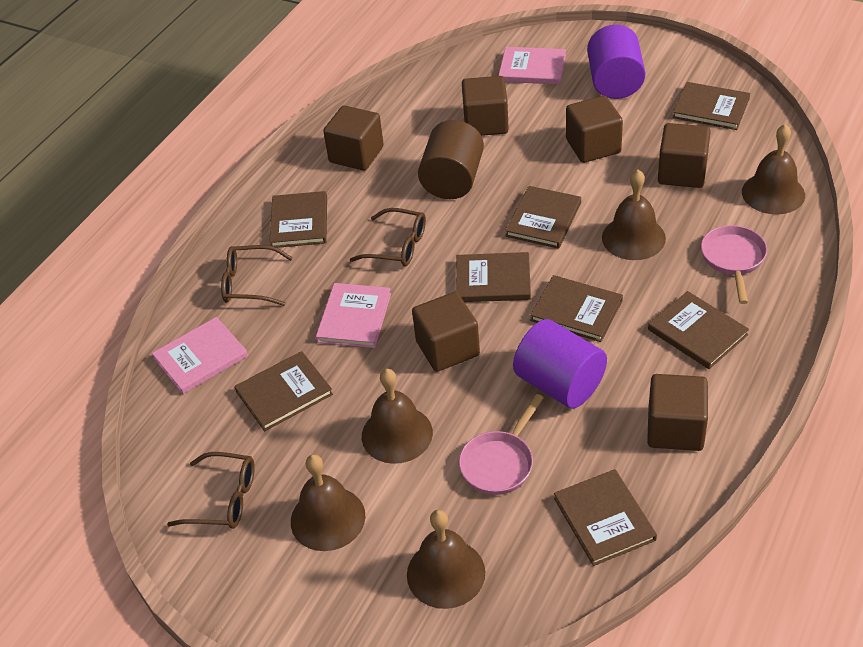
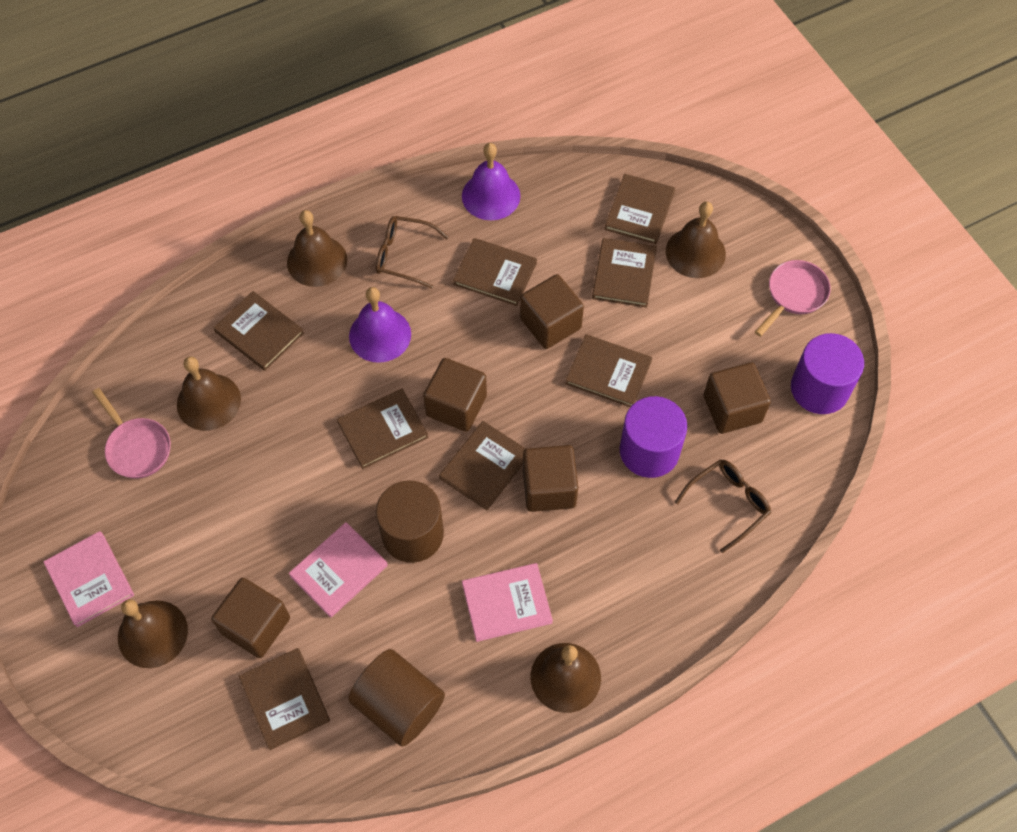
brown cube: [323,105,384,171] [412,292,480,372] [462,76,509,136] [566,96,623,163] [647,374,708,451] [658,123,711,188] = 6 -> [211,578,290,658] [423,358,487,432] [520,274,584,349] [523,445,578,512] [703,362,771,434] = 5
brown cylinder: [418,120,484,199] = 1 -> [348,649,445,746] [376,481,444,563] = 2
brown glasses: [167,452,255,529] [221,245,293,306] [350,208,426,266] = 3 -> [376,216,449,288] [675,459,771,553] = 2
purple bell: none = 0 -> [349,287,411,363] [462,143,520,220] = 2

